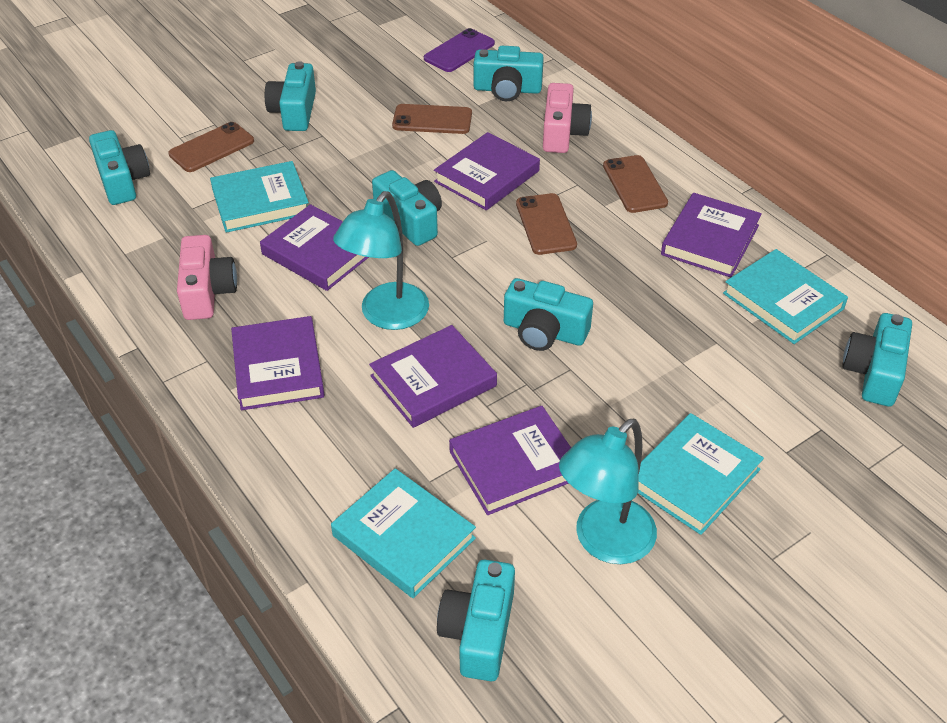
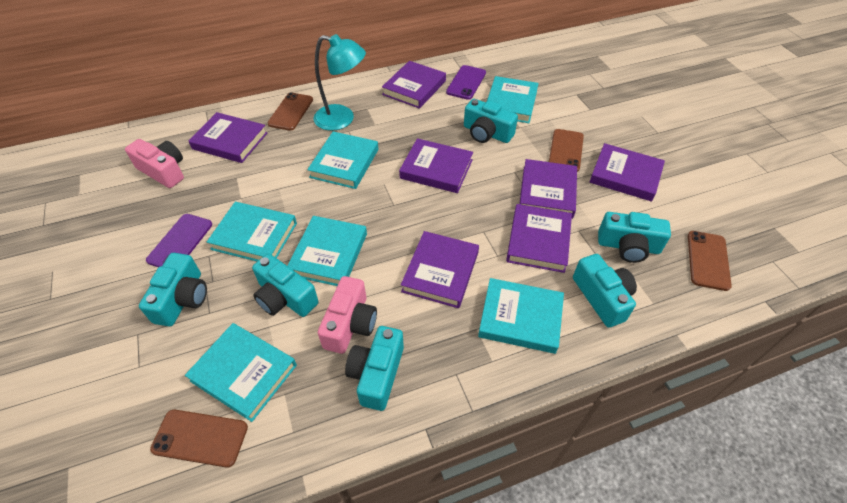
purple book: [231,316,324,410] [260,204,369,291] [369,325,497,428] [434,132,540,210] [449,406,571,515] [661,193,762,278] = 6 -> [189,112,267,163] [382,61,446,109] [399,138,473,193] [401,231,479,308] [506,204,572,273] [519,159,577,219] [590,143,665,202] = 7
purple phone: [424,28,495,72] = 1 -> [146,214,212,267] [446,65,486,100] = 2
turquoise book: [210,161,309,233] [331,468,476,598] [638,413,764,535] [723,249,848,344] = 4 -> [185,323,297,422] [207,202,297,261] [287,216,367,286] [307,131,378,189] [478,278,564,354] [487,76,539,123] = 6
turquoise camera: [89,130,150,205] [265,61,316,131] [372,170,442,246] [437,559,515,681] [474,46,544,101] [504,278,593,351] [842,313,912,407] = 7 -> [139,253,207,327] [252,254,319,317] [345,326,404,411] [464,99,518,143] [573,254,637,328] [598,212,671,263] = 6
turquoise lamp: [333,191,429,330] [559,418,657,564] = 2 -> [313,34,366,131] = 1

